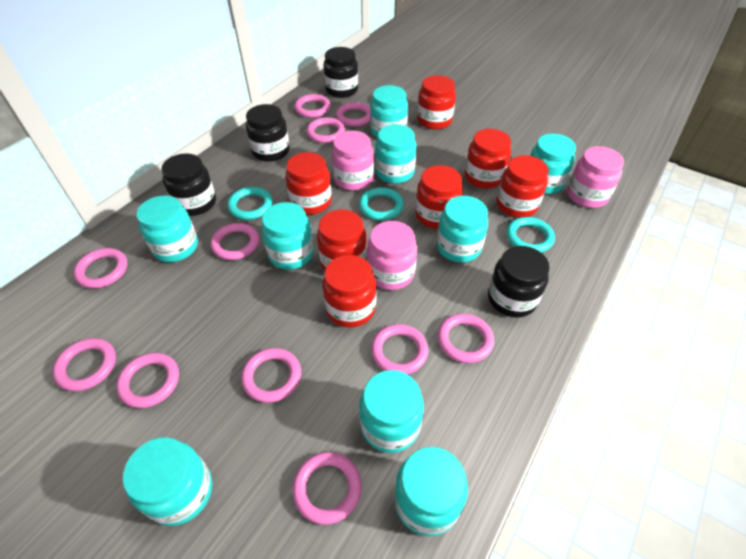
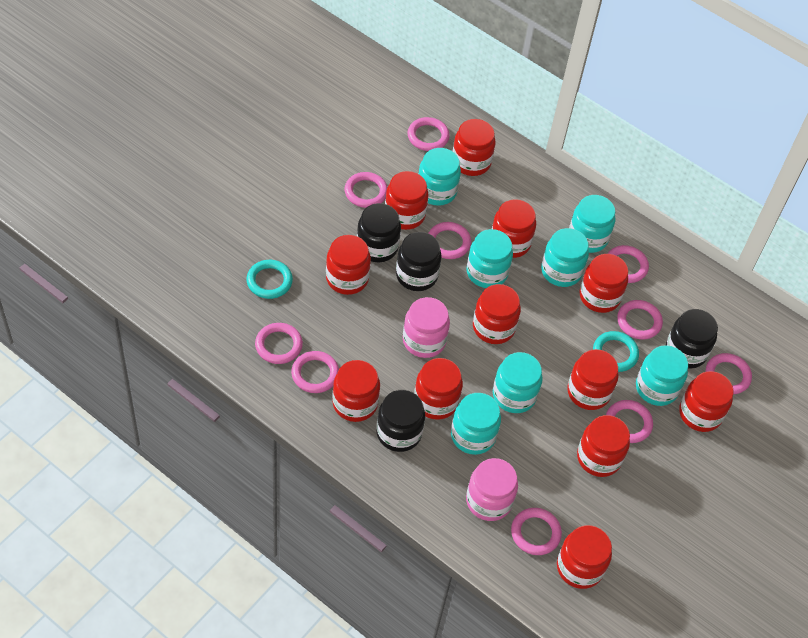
pink jar: [332,131,374,191] [367,221,417,290] [567,146,624,208] = 3 -> [403,297,450,358] [466,458,518,521] = 2
pink ring: [52,338,116,391] [73,248,128,288] [116,353,179,408] [210,223,259,260] [241,348,301,403] [292,452,362,525] [294,94,331,118] [307,117,345,143] [336,102,370,127] [371,324,428,374] [438,314,494,363] = 11 -> [255,323,303,364] [291,351,339,393] [345,172,388,208] [408,117,450,151] [428,222,471,259] [511,508,562,555] [606,400,653,443] [607,245,649,283] [617,300,663,340] [706,353,752,394] = 10
red jar: [286,152,332,215] [317,209,367,270] [322,255,376,328] [415,165,463,229] [417,75,456,129] [465,129,511,189] [496,155,549,218] = 7 -> [326,235,371,295] [332,360,380,422] [385,171,429,230] [414,358,463,420] [453,119,496,176] [473,284,521,344] [492,199,536,258] [557,525,612,589] [567,349,618,410] [577,415,630,477] [580,254,628,313] [679,371,734,432] = 12
turquoise jar: [123,437,212,526] [137,196,198,262] [262,202,314,270] [359,370,424,453] [370,85,408,138] [375,124,417,184] [394,447,468,536] [437,196,488,262] [530,133,576,194] = 9 -> [418,148,461,206] [451,393,501,455] [466,229,513,288] [493,352,543,413] [541,228,589,287] [569,195,615,253] [636,345,688,406] = 7
turquoise ring: [227,187,273,220] [359,187,404,220] [506,217,555,253] = 3 -> [247,260,293,299] [593,331,639,372] = 2

